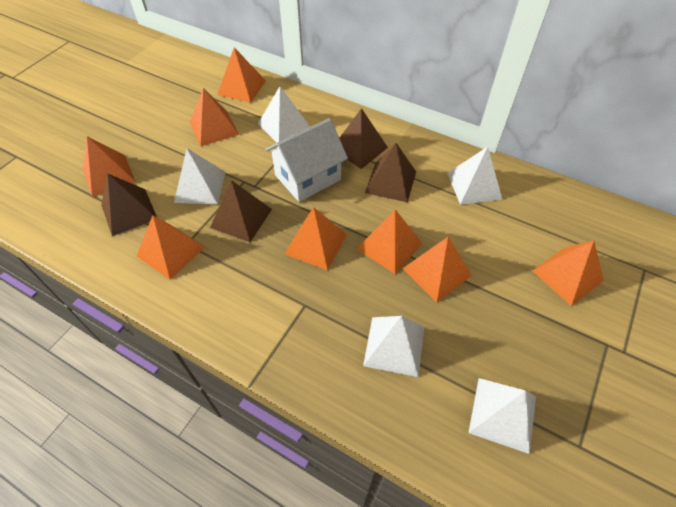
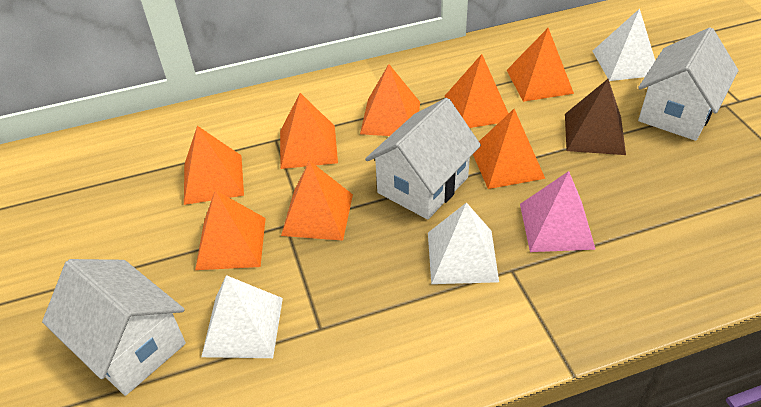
brown pyramid: [101,174,157,236] [210,180,272,242] [340,108,388,169] [365,143,416,203] = 4 -> [565,79,626,155] = 1
pink pyramid: none = 0 -> [520,171,596,252] = 1
white house: [265,118,348,202] = 1 -> [42,259,186,396] [365,98,481,219] [638,27,739,141] = 3
white pyramid: [174,148,226,204] [258,86,310,143] [363,316,424,377] [447,147,502,205] [468,378,536,454] = 5 -> [201,275,283,358] [428,202,499,284] [592,9,655,81] = 3

